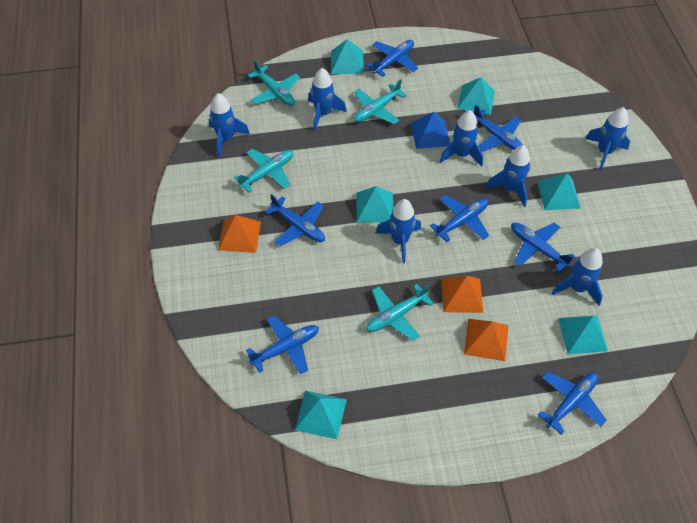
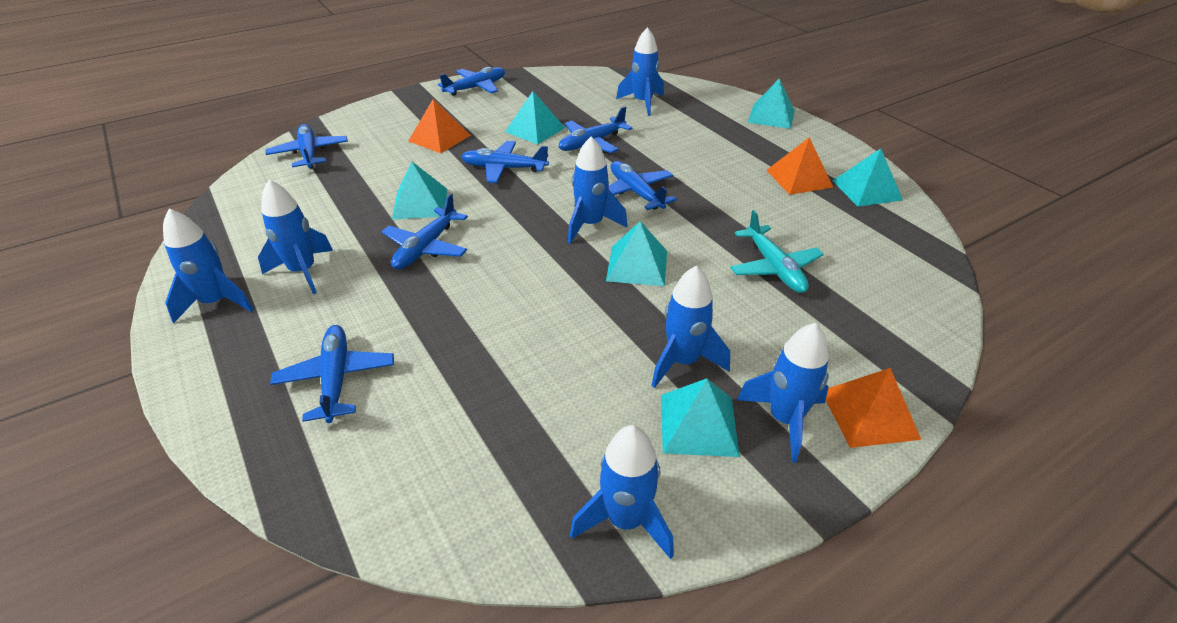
blue pyramid: [411,112,450,149] = 1 -> none = 0
turquoise plane: [234,149,293,192] [248,60,300,106] [354,79,407,124] [366,284,434,341] = 4 -> [730,210,824,293] = 1

